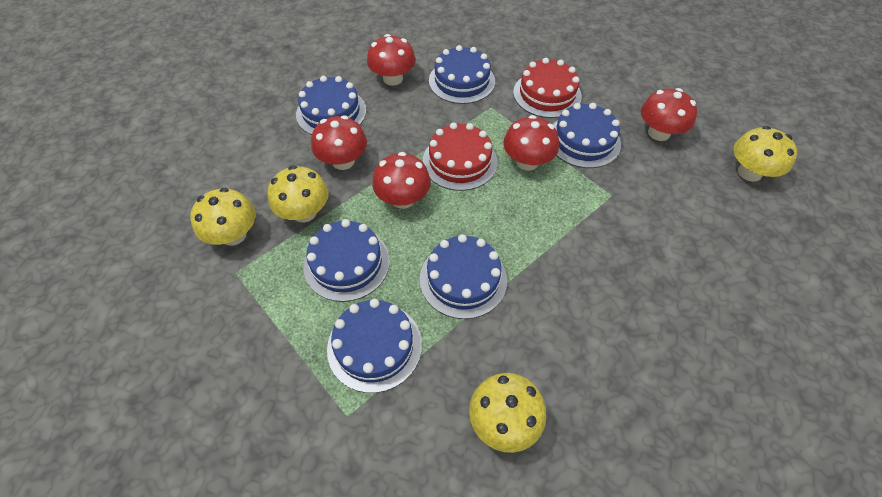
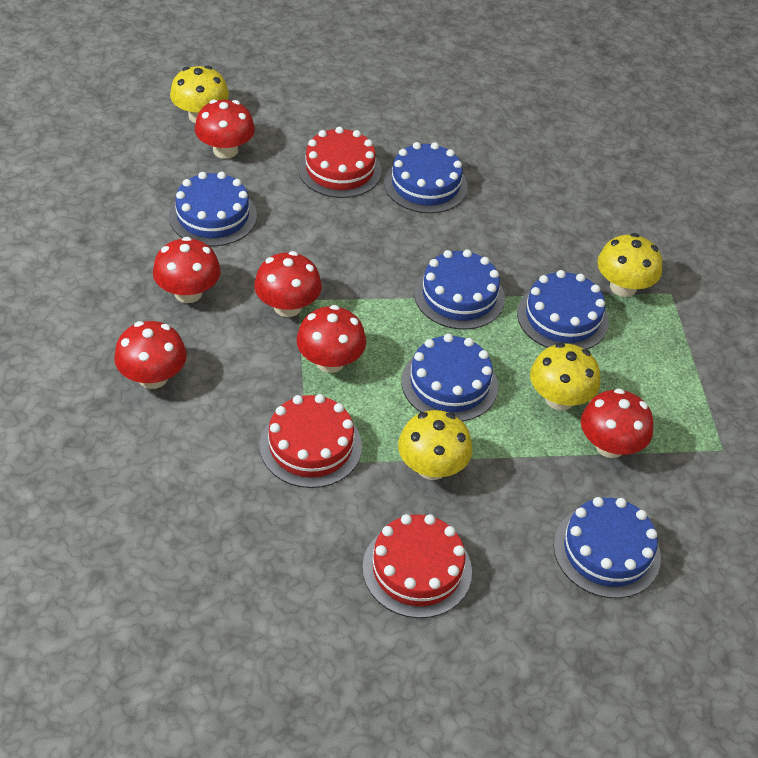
red cake: [423,122,497,191] [513,58,582,118] = 2 -> [260,394,362,488] [298,127,382,198] [362,514,472,618] = 3
red mushroom: [311,115,367,170] [367,34,416,86] [372,152,431,209] [503,115,559,171] [641,88,697,141] = 5 -> [114,321,187,389] [153,237,221,303] [195,100,255,159] [254,251,322,317] [296,305,366,373] [581,388,654,458] = 6

